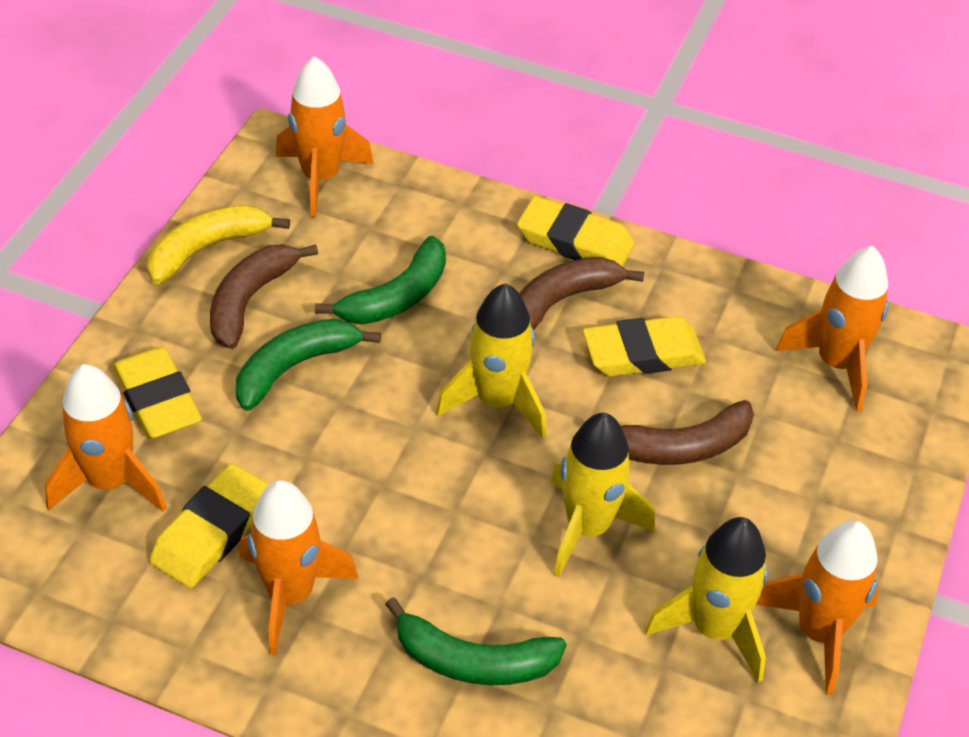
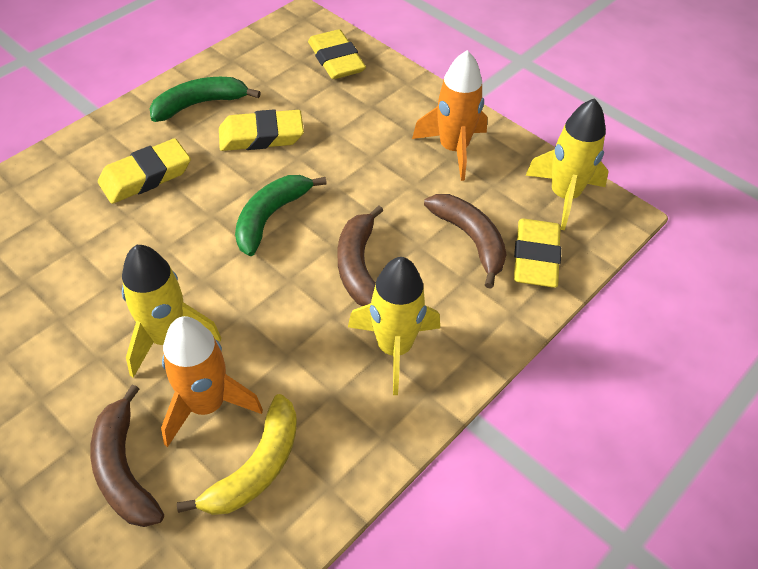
green banana: [236,319,381,411] [315,236,446,324] [385,597,567,685] = 3 -> [150,77,261,122] [235,175,327,256] = 2
orange rocket: [45,364,167,512] [240,480,359,655] [275,56,374,217] [756,521,880,695] [776,246,889,411] = 5 -> [161,316,263,447] [412,50,487,181] = 2

